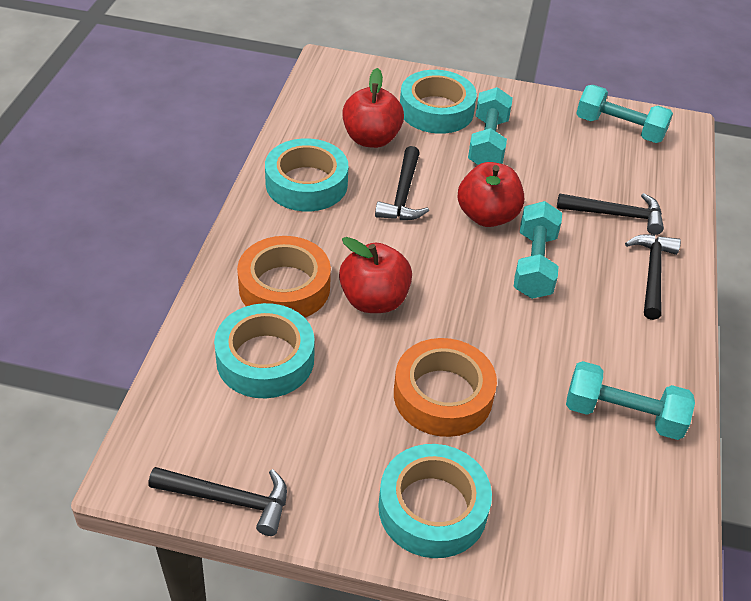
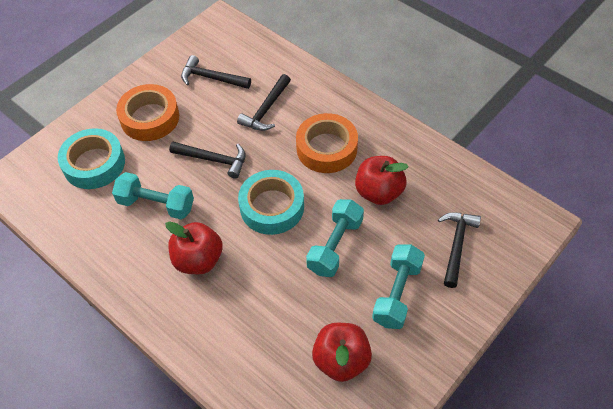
turquoise dumbbell: [468,87,513,165] [514,201,562,299] [566,361,695,440] [576,85,673,143] = 4 -> [112,172,194,219] [306,199,364,277] [372,245,425,329] = 3
turquoise tape: [214,303,315,398] [265,138,348,211] [378,444,492,558] [400,70,477,134] = 4 -> [58,128,125,189] [238,170,304,235] = 2

